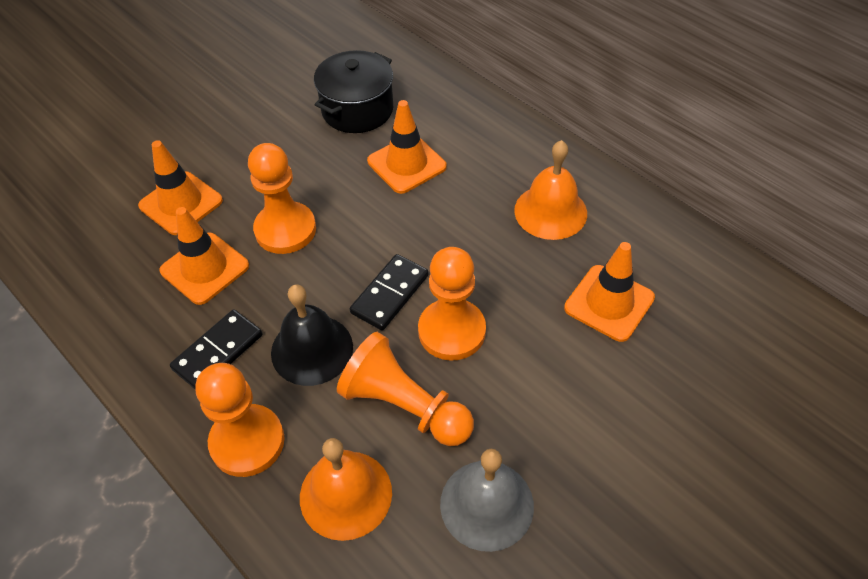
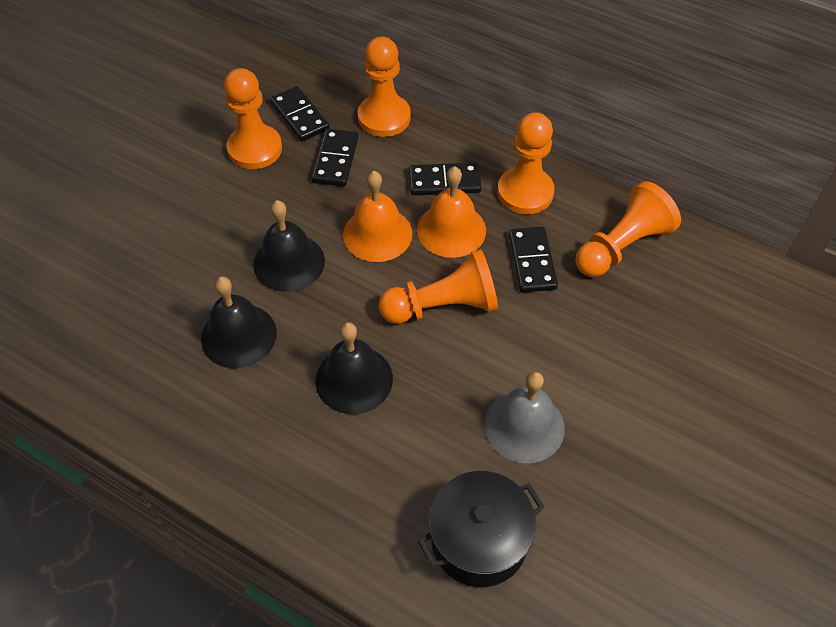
black bell: [271,284,353,386] = 1 -> [201,277,277,368] [253,200,325,292] [315,322,393,414] = 3
black domino: [170,310,262,390] [350,254,429,330] = 2 -> [270,86,329,142] [312,129,359,187] [409,162,481,196] [509,227,558,293] = 4
orange pawn: [196,363,285,477] [248,143,316,254] [337,332,474,446] [418,247,486,361] = 4 -> [224,68,282,169] [358,36,411,137] [379,249,498,324] [497,112,555,214] [575,181,681,277] = 5
orange traffic cone: [138,140,223,235] [160,207,249,305] [367,100,447,194] [564,242,655,342] = 4 -> none = 0

